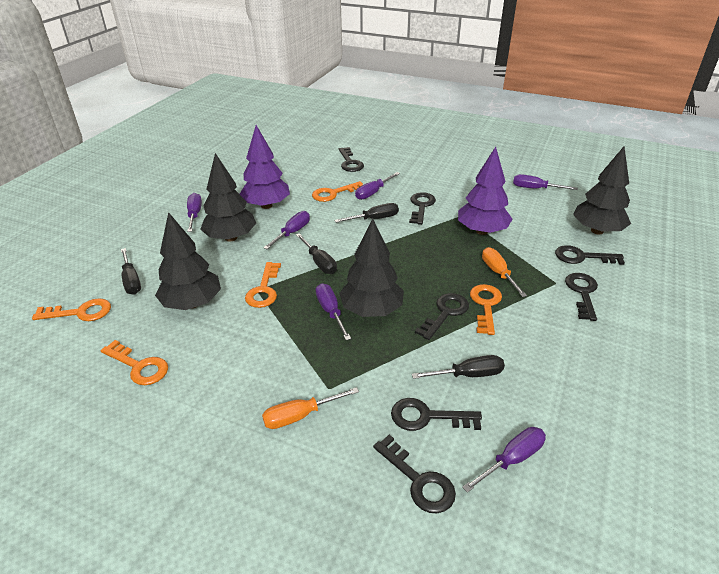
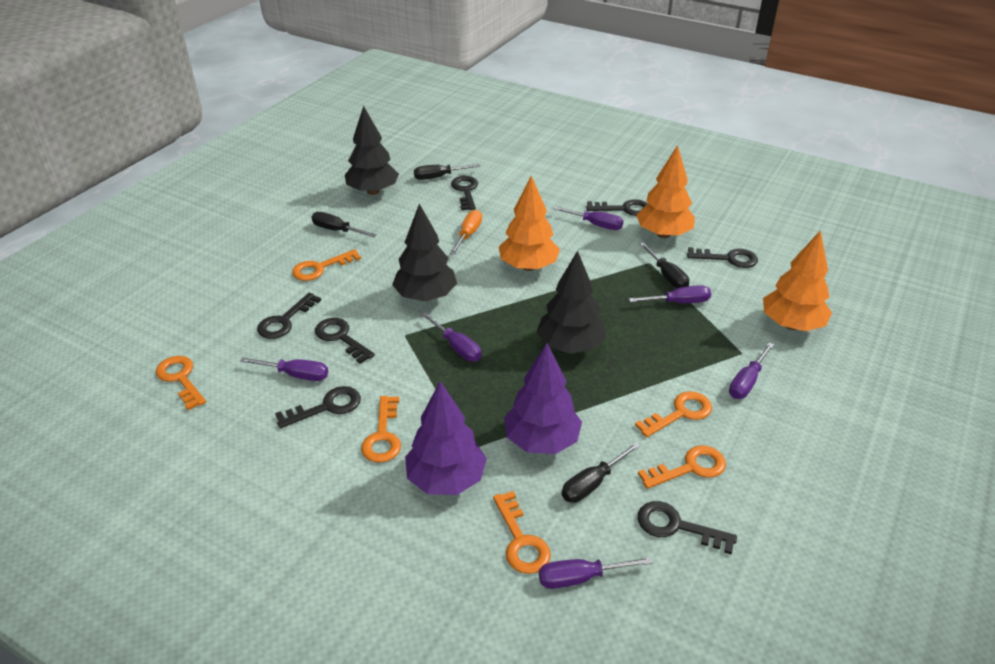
black tree: [155,212,221,310] [200,153,256,241] [339,218,404,317] [573,147,631,234] = 4 -> [345,106,399,195] [392,204,457,301] [536,251,606,354] = 3
orange key: [32,298,111,321] [101,340,168,385] [245,262,281,308] [312,181,363,202] [470,284,502,335] = 5 -> [156,356,206,410] [292,249,361,281] [361,396,401,463] [493,491,551,574] [635,391,712,437] [638,445,726,489] = 6
orange screwdriver: [262,387,359,429] [482,247,527,297] = 2 -> [450,210,482,255] = 1
orange tree: none = 0 -> [499,176,560,271] [636,145,695,238] [763,230,832,331] = 3

